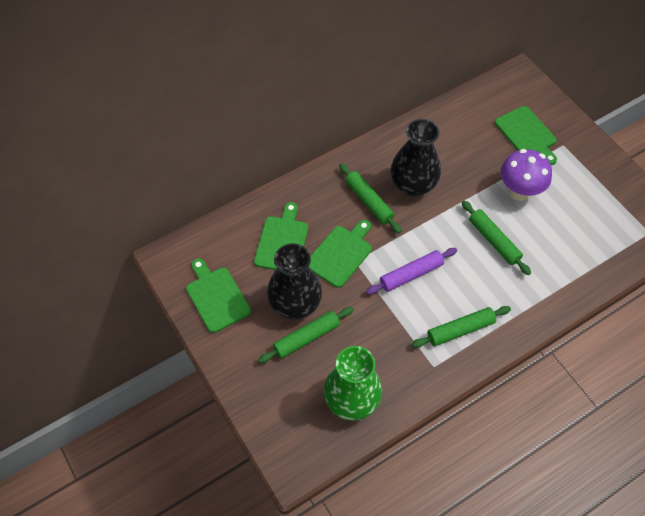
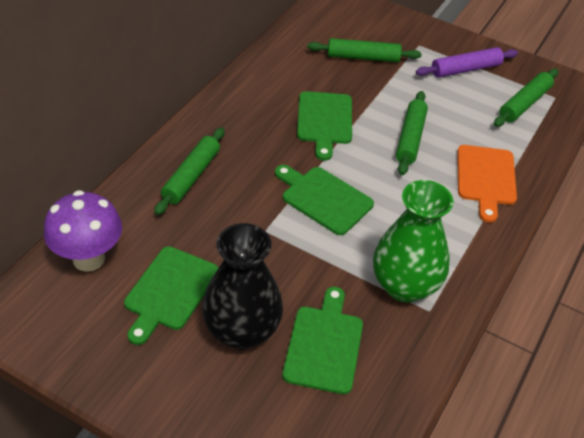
black vase: [267,243,322,320] [391,119,441,197] = 2 -> [202,223,283,349] = 1
orange cutting board: none = 0 -> [457,145,517,223] = 1

